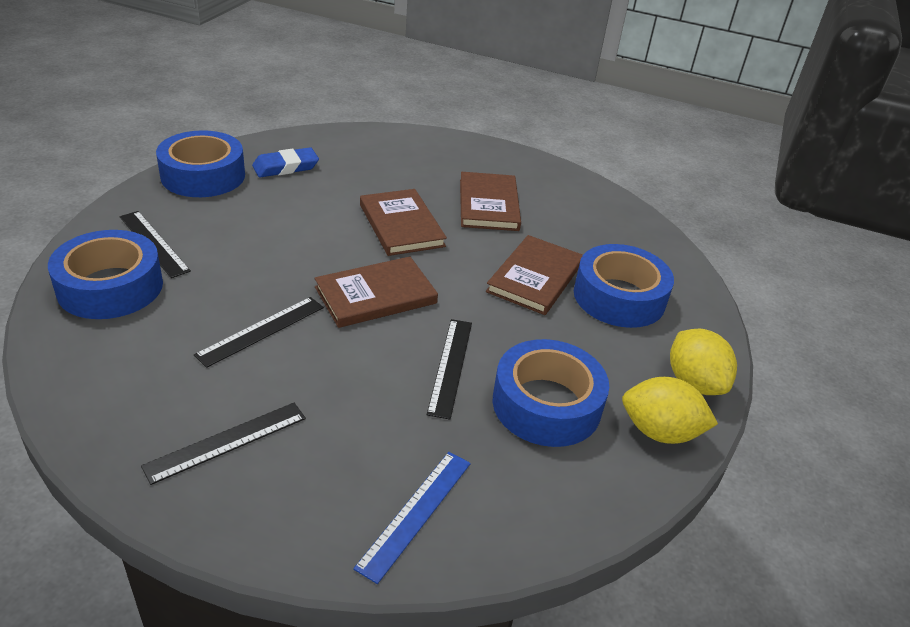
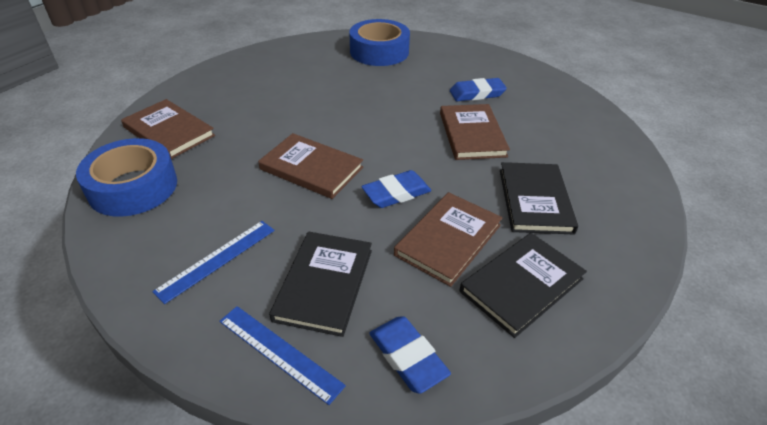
black book: none = 0 -> [269,231,372,337] [460,233,587,338] [500,162,578,234] = 3
black ruler: [120,211,191,278] [141,403,306,485] [194,297,324,368] [427,319,472,420] = 4 -> none = 0
blue eraser: [252,147,319,177] = 1 -> [361,170,432,208] [369,316,451,394] [450,78,507,101] = 3
blue ruler: [353,452,471,584] = 1 -> [152,221,275,304] [219,306,346,405] = 2
blue tape: [48,230,163,319] [156,130,245,197] [492,339,609,447] [574,244,674,328] = 4 -> [76,138,177,217] [350,19,410,66] = 2
yellow lemon: [622,377,718,444] [670,329,737,395] = 2 -> none = 0

